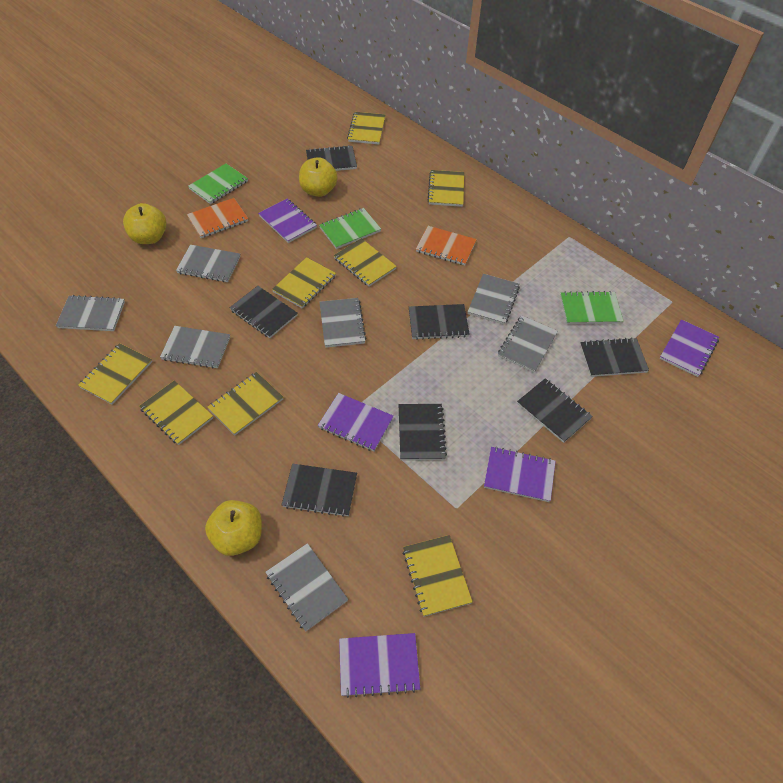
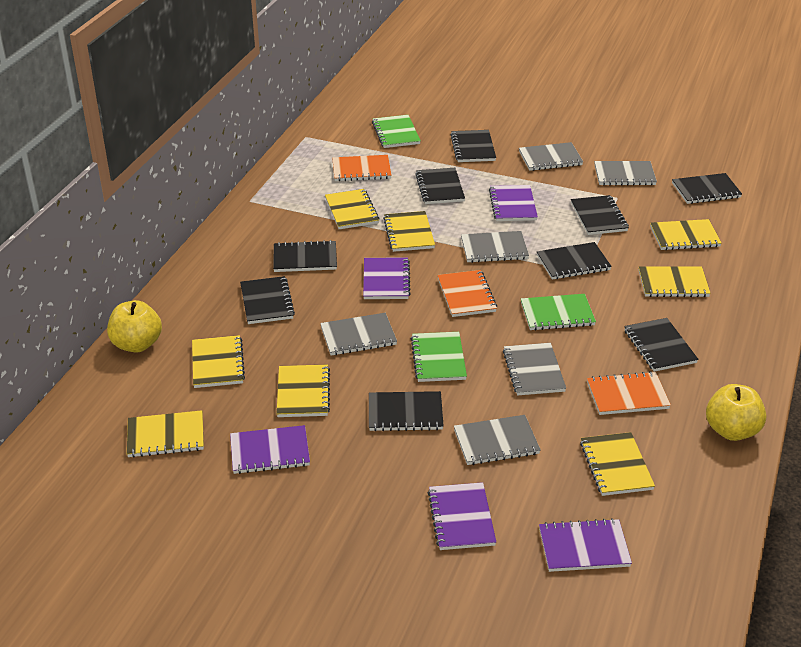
black notebook: [230,286,298,338] [282,464,357,517] [306,145,357,171] [398,404,447,461] [409,304,470,340] [517,378,593,443] [580,337,649,377] = 7 -> [240,276,295,324] [273,240,337,272] [369,391,443,431] [415,168,465,204] [451,130,496,162] [537,242,612,280] [571,195,629,235] [624,318,698,372] [672,173,742,204] = 9
grey notebook: [56,295,125,331] [160,326,230,369] [176,245,241,282] [265,543,348,631] [319,298,366,348] [468,274,520,325] [498,315,558,373] = 7 -> [320,313,397,355] [454,415,541,465] [461,231,529,263] [503,343,566,395] [519,142,583,171] [594,161,657,186] = 6
orange notebook: [187,198,248,238] [416,226,477,266] = 2 -> [332,155,391,182] [438,270,497,317] [587,371,671,415] = 3
yellow apple: [123,203,167,244] [205,500,262,556] [299,157,338,197] = 3 -> [107,300,162,353] [706,384,766,441] = 2

